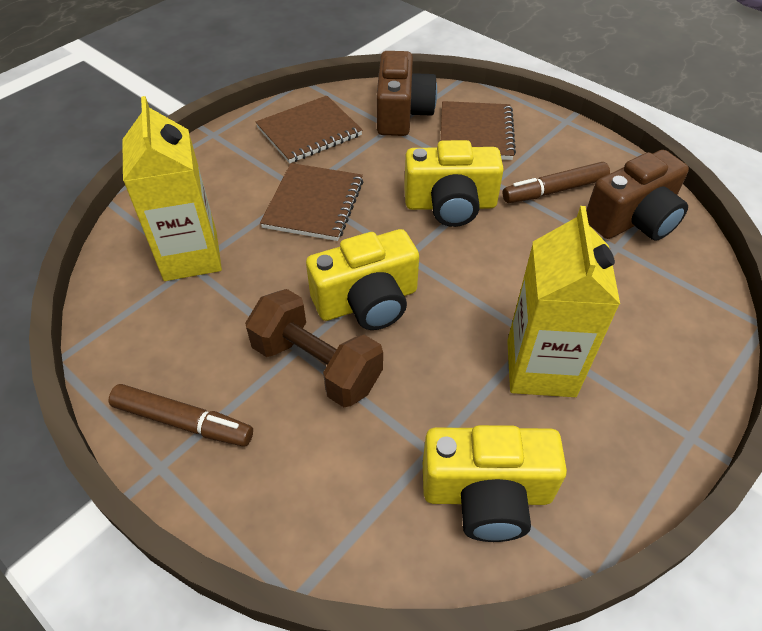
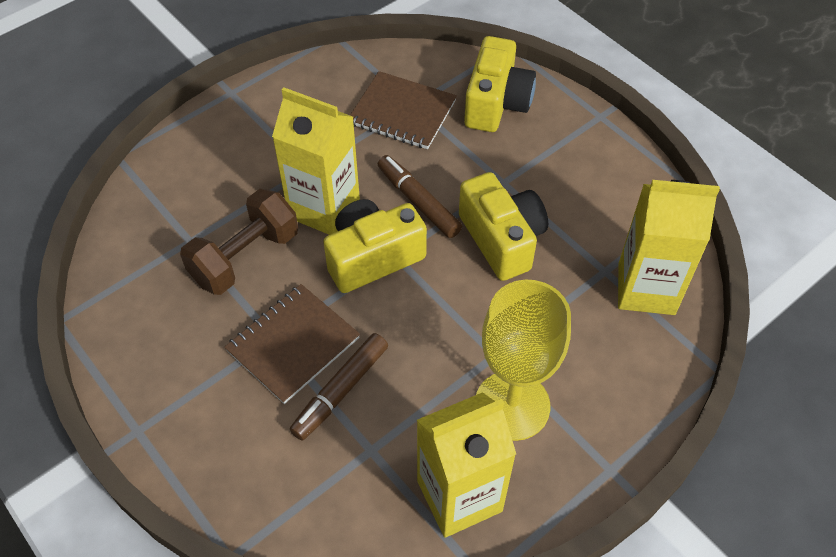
brown camera: [376,51,437,136] [586,150,689,241] = 2 -> none = 0
brown notebook: [256,96,362,163] [260,163,363,241] [441,101,516,160] = 3 -> [225,284,360,404] [350,71,457,149] = 2
yellow carton: [122,96,222,281] [507,206,620,397] = 2 -> [272,87,360,235] [417,392,516,538] [618,180,720,315] = 3
yellow goblet: none = 0 -> [476,280,571,441] = 1

